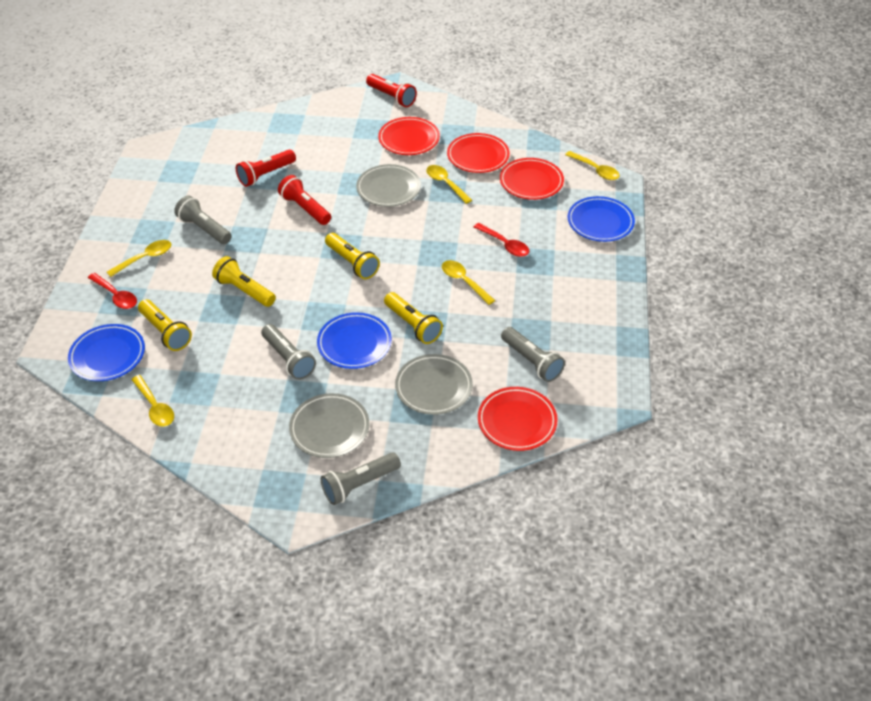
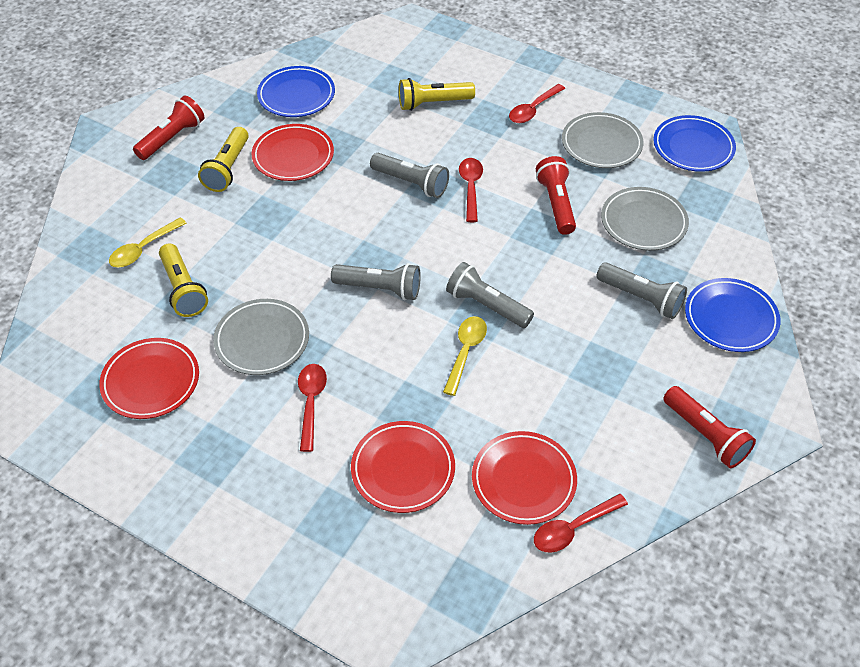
red spoon: [88,273,137,309] [474,223,529,257] = 2 -> [298,364,327,452] [459,158,483,222] [509,84,565,123] [534,494,628,553] = 4
yellow flashlight: [138,300,192,351] [212,256,276,307] [325,233,380,279] [384,292,443,344] = 4 -> [159,243,208,317] [198,127,249,192] [399,78,475,111] = 3
yellow spoon: [107,240,171,277] [131,375,174,427] [426,165,472,204] [442,260,495,305] [565,151,620,180] = 5 -> [109,217,186,268] [443,316,487,396] = 2

